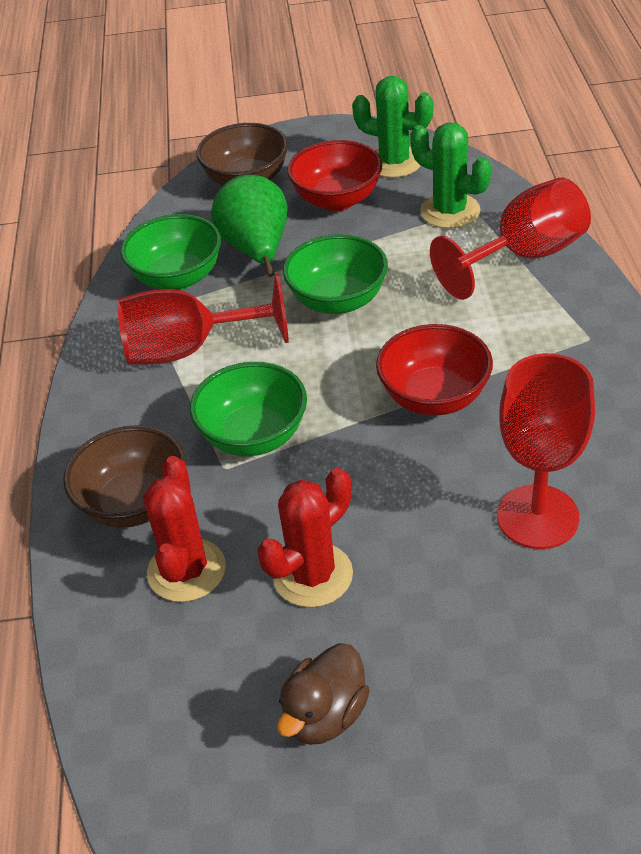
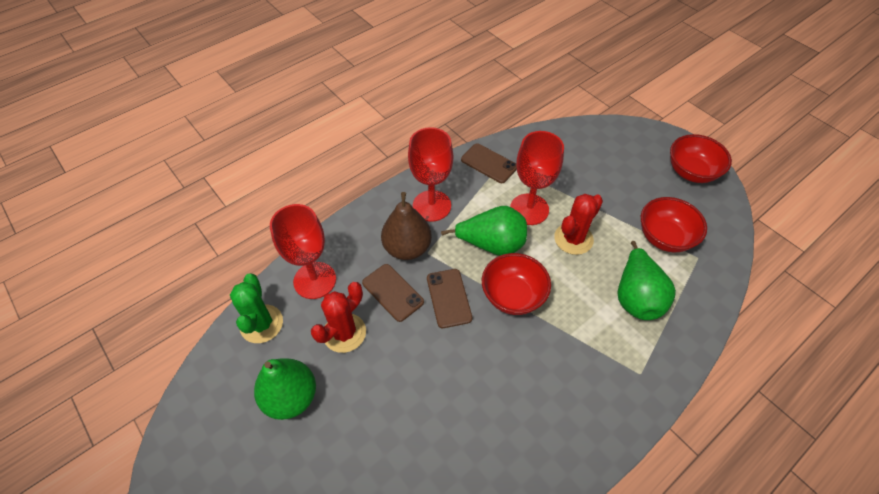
brown bowl: [63,425,186,528] [197,123,288,186] = 2 -> none = 0
brown duck: [277,643,370,745] = 1 -> none = 0
brown pear: none = 0 -> [381,192,432,260] = 1
brown phone: none = 0 -> [362,264,424,322] [427,269,472,328] [461,143,517,183] = 3
green bowl: [121,214,221,290] [190,362,307,456] [283,234,388,314] = 3 -> none = 0
green cactus: [352,76,433,178] [410,122,491,229] = 2 -> [230,274,283,343] = 1
green pear: [211,175,288,277] = 1 -> [254,358,316,420] [441,206,527,256] [617,241,676,320] = 3
red bowl: [287,140,382,211] [376,324,493,416] = 2 -> [482,253,551,315] [641,197,707,252] [670,134,732,183] = 3

